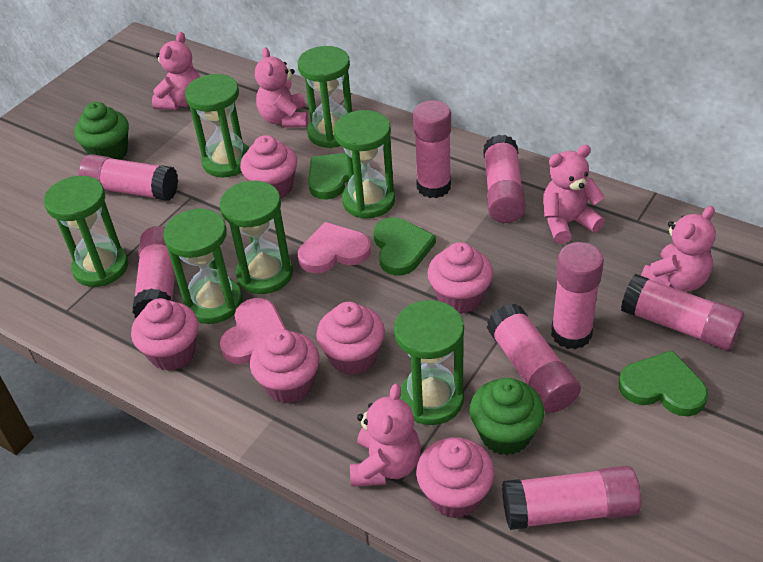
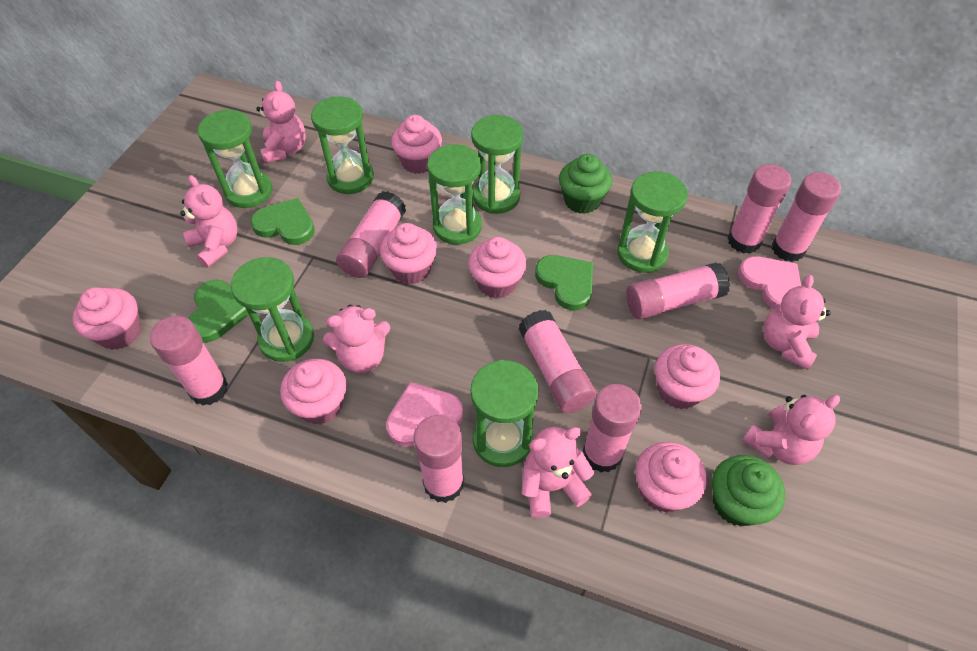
pink cupcake: [131,298,199,371] [240,135,297,199] [250,329,320,404] [316,302,385,375] [416,437,494,519] [428,242,493,314] = 6 -> [72,287,141,350] [280,359,347,425] [380,223,437,285] [391,115,442,174] [469,237,526,298] [635,442,707,513] [655,344,720,409] = 7
pink teddy bear: [152,32,200,110] [255,47,308,128] [350,384,421,487] [543,145,605,244] [641,206,716,292] = 5 -> [180,175,237,268] [256,81,306,163] [323,305,390,373] [521,427,594,518] [742,395,840,465] [763,275,831,370] = 6

